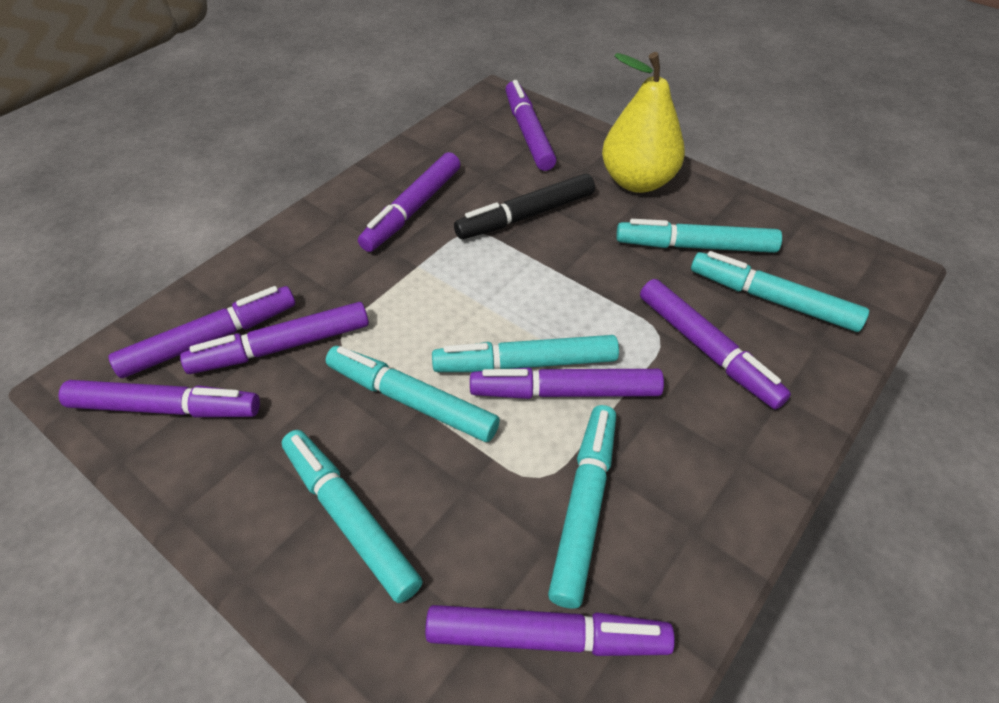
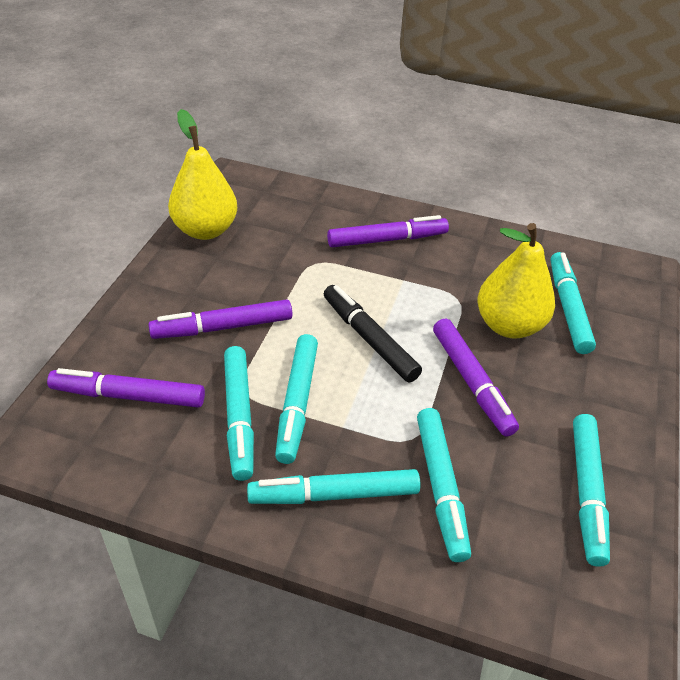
purple marker: [58,380,260,417] [108,286,295,378] [180,302,369,374] [358,152,460,252] [425,605,675,656] [470,367,664,399] [505,80,556,171] [640,279,791,410] = 8 -> [47,368,205,408] [148,299,292,339] [327,215,449,247] [433,319,519,437] = 4
yellow pear: [602,52,685,193] = 1 -> [168,109,237,240] [478,223,555,339] = 2

